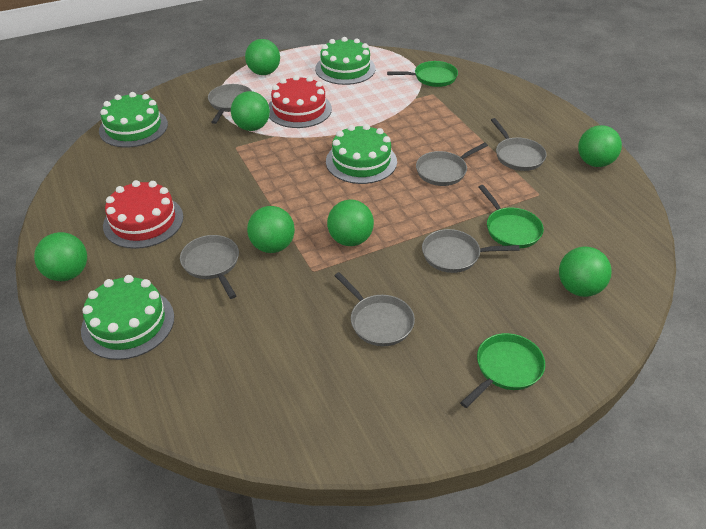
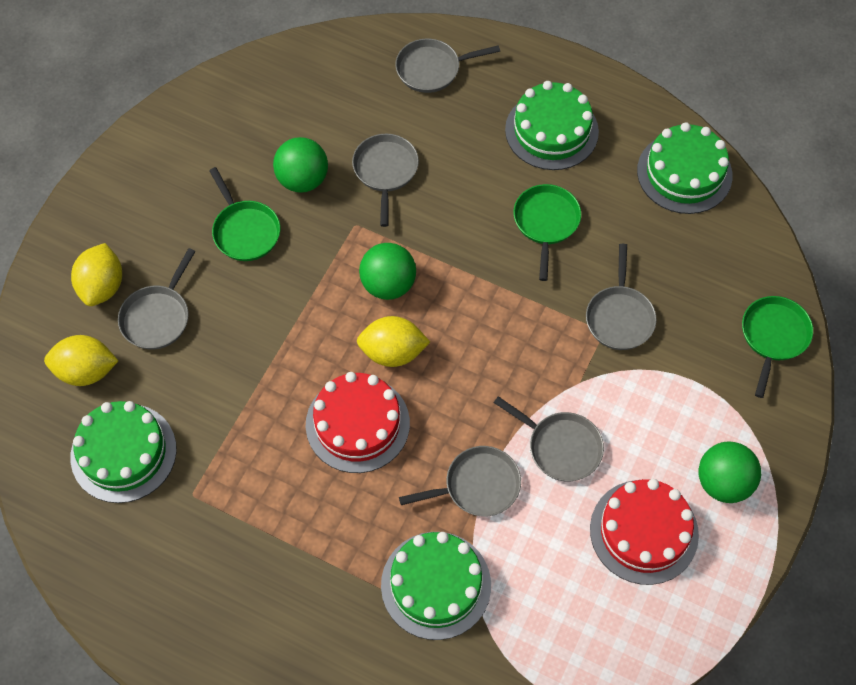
green ball: [34,232,87,281] [231,91,270,131] [245,39,280,75] [247,206,295,253] [327,200,374,246] [559,247,612,297] [578,125,622,167] = 7 -> [273,137,328,193] [359,243,416,300] [698,441,761,503] = 3
yellow lemon: none = 0 -> [44,335,118,386] [71,243,122,306] [357,316,430,367] = 3

